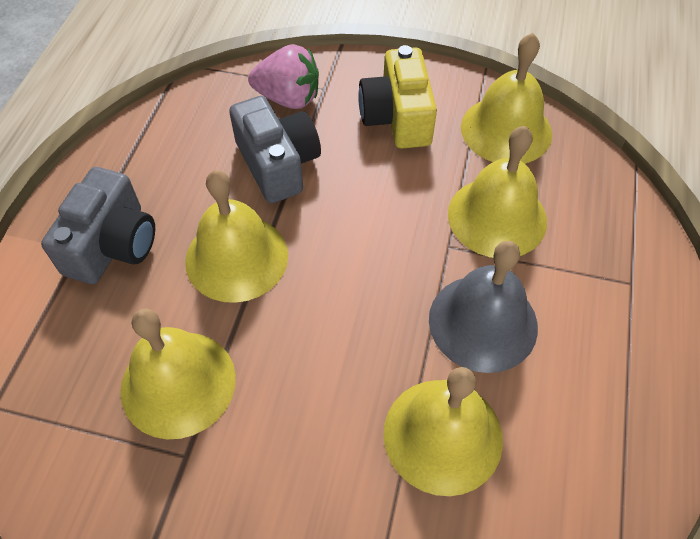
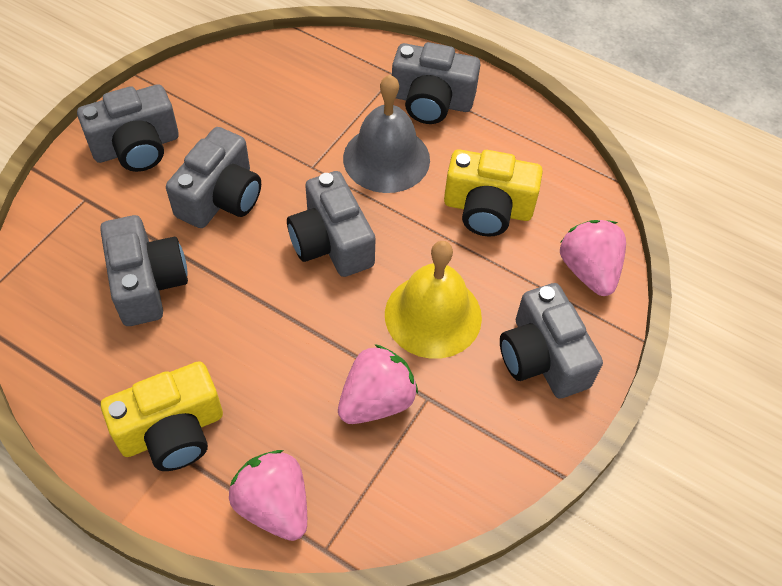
grey camera: [41,167,155,284] [229,96,321,203] = 2 -> [77,84,179,172] [100,215,188,326] [166,127,261,228] [287,171,375,277] [392,42,481,124] [500,283,603,399] = 6
pink strawberry: [248,44,319,109] = 1 -> [229,450,307,541] [338,344,418,424] [560,220,626,296] = 3
yellow bell: [120,308,236,439] [185,170,288,303] [384,367,503,496] [448,126,547,258] [461,33,552,164] = 5 -> [385,241,482,359] = 1
yellow camera: [358,45,437,149] = 1 -> [101,361,223,471] [444,149,543,237] = 2

